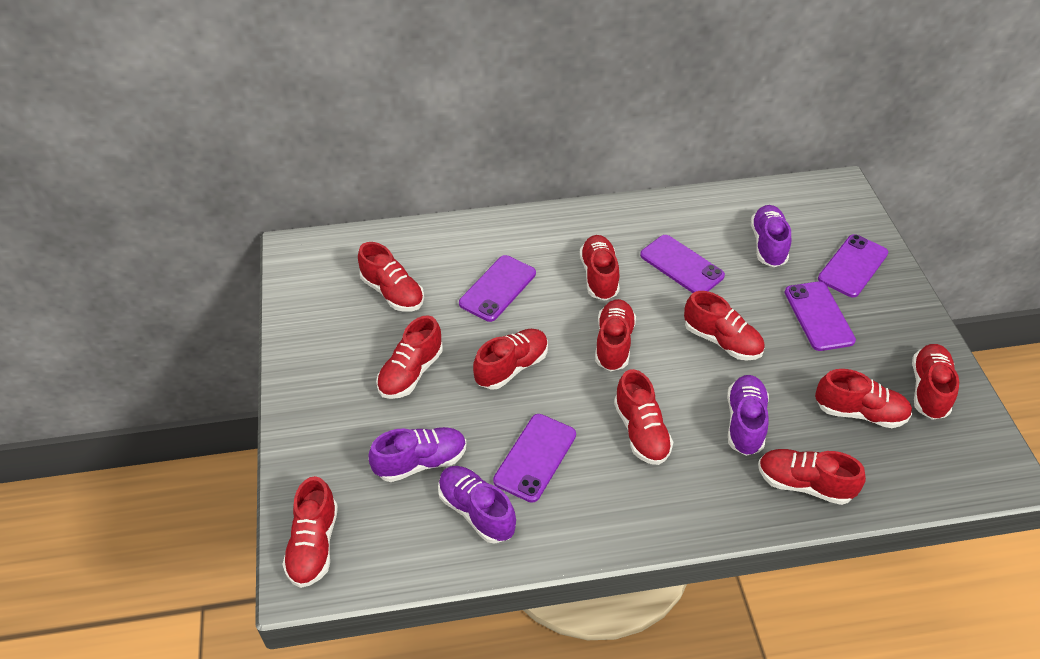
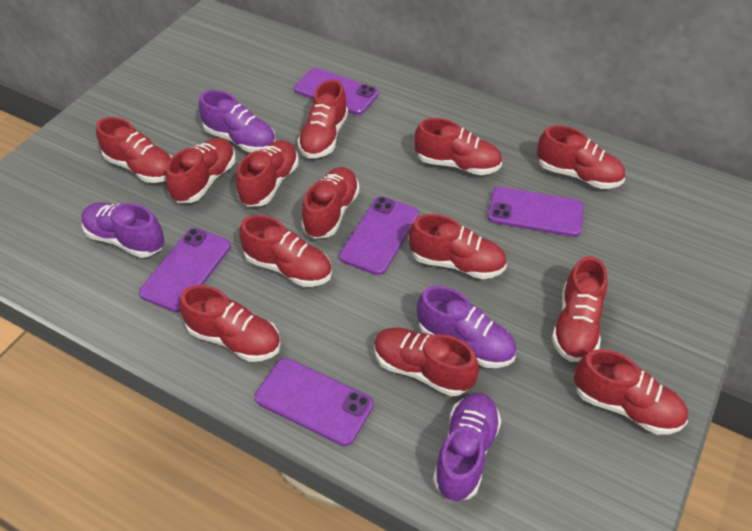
red shoe: [282,476,338,588] [358,242,424,312] [376,315,443,399] [473,329,548,390] [580,235,620,301] [595,299,636,371] [614,369,673,465] [684,291,765,360] [758,449,866,505] [815,369,912,428] [912,344,959,420] = 11 -> [96,117,173,183] [166,138,236,203] [179,285,281,362] [236,140,299,207] [239,215,332,287] [297,79,348,158] [301,167,360,239] [374,327,479,396] [409,214,507,279] [414,118,502,175] [537,125,625,189] [552,256,608,362] [574,349,688,435] = 13

